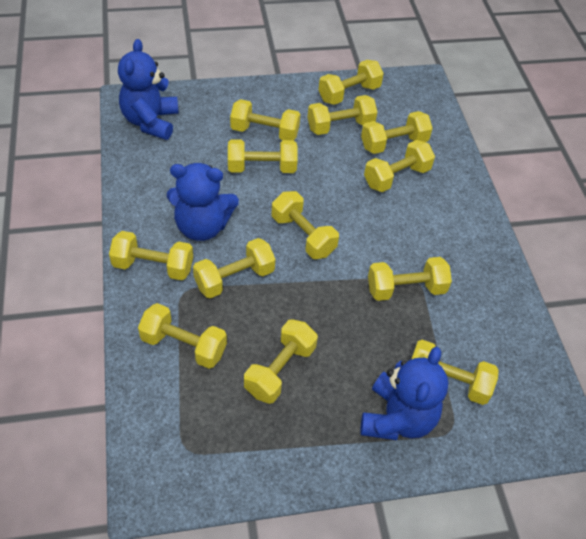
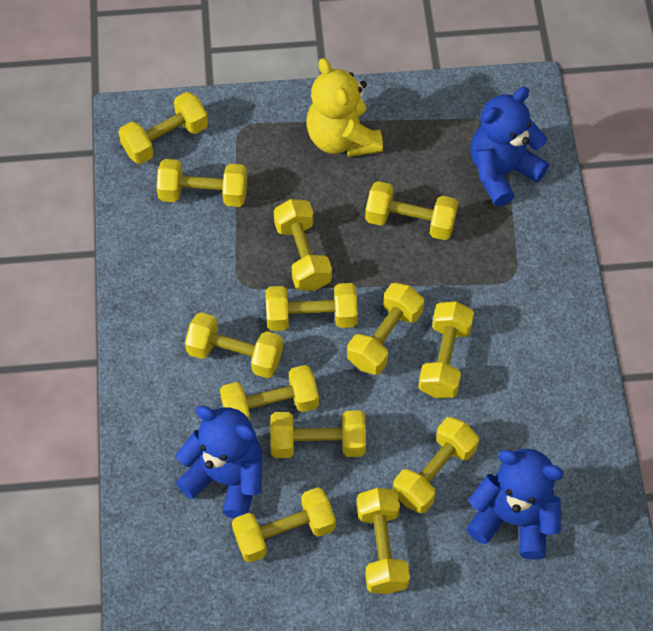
yellow teddy bear: none = 0 -> [307,58,383,157] = 1

